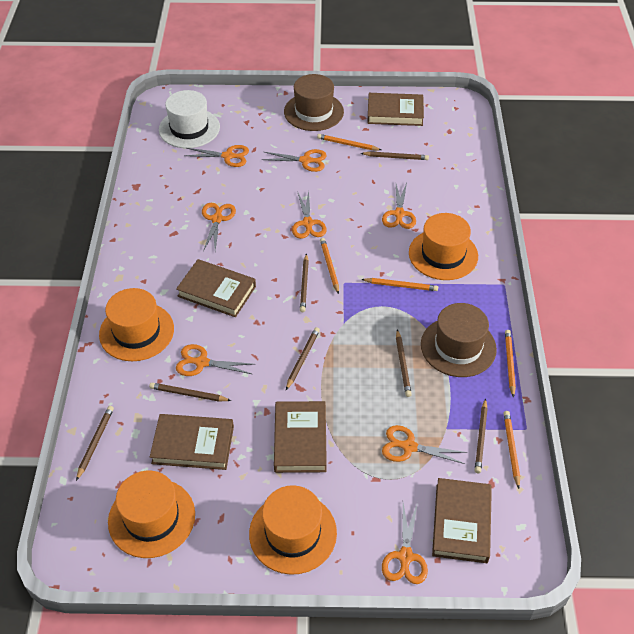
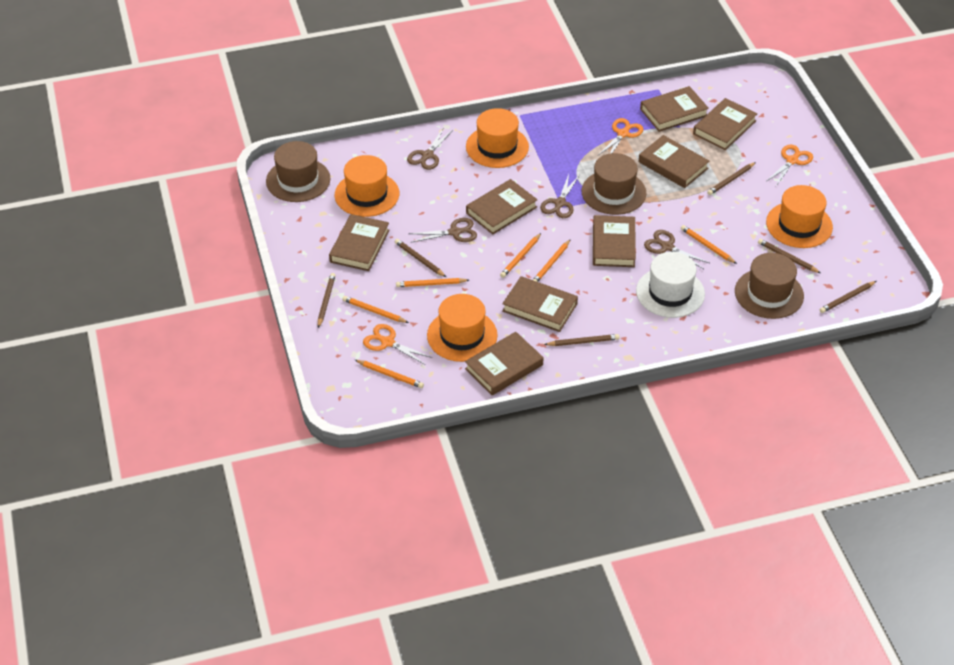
brown book: [150,414,234,470] [176,259,256,317] [274,401,327,473] [367,93,424,126] [432,478,492,563] = 5 -> [329,214,389,271] [465,332,543,395] [466,179,538,234] [502,276,578,332] [593,215,636,267] [639,135,709,188] [640,86,709,132] [693,98,758,150] = 8
brown hat: [284,74,344,131] [421,303,497,377] = 2 -> [266,141,330,202] [582,153,646,215] [735,253,804,319] = 3
brown pencil: [76,406,114,481] [149,383,232,402] [286,327,320,390] [300,253,309,313] [361,151,429,160] [396,330,412,397] [475,398,488,473] = 7 -> [318,273,336,328] [395,239,446,277] [544,334,620,346] [707,162,756,195] [758,239,821,273] [820,281,876,313] = 6
brown scissors: none = 0 -> [407,129,453,170] [409,218,477,243] [540,174,580,218] [644,230,709,269] = 4
orange pencil: [317,134,381,150] [320,238,339,294] [361,278,438,291] [503,411,520,489] [505,330,516,398] = 5 -> [342,296,409,323] [355,360,424,388] [396,278,469,287] [500,233,541,278] [533,239,571,282] [681,225,737,264] = 6
orange scissors: [176,344,254,376] [185,145,249,167] [202,203,236,251] [262,149,327,172] [292,191,327,239] [382,183,416,229] [382,425,467,464] [382,502,428,584] = 8 -> [363,324,432,365] [598,118,643,155] [767,145,813,186] = 3

